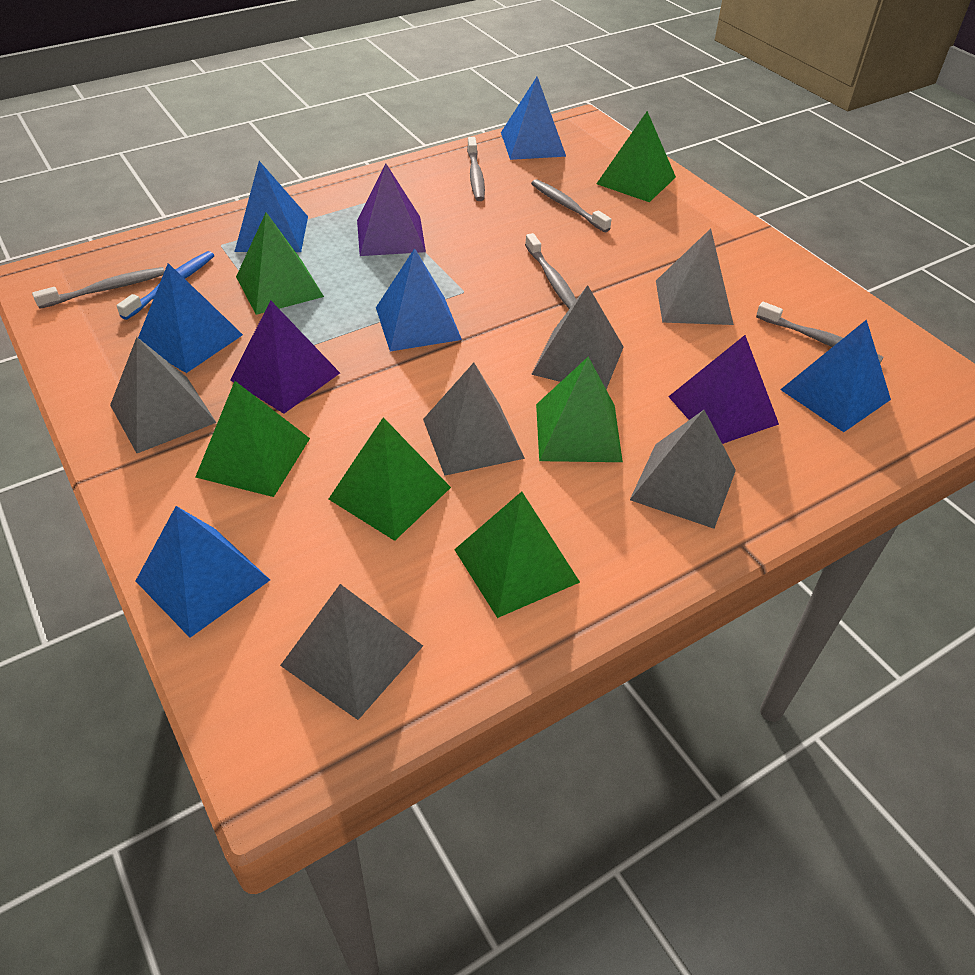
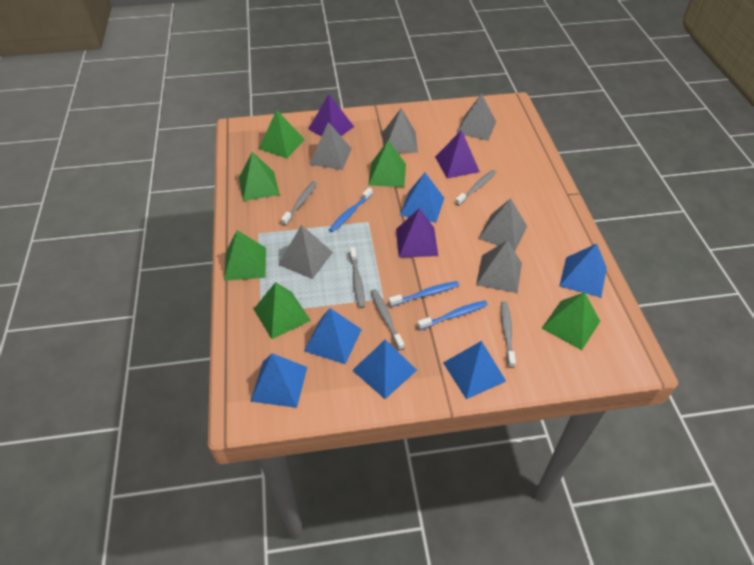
blue toothbrush: [116,251,214,320] = 1 -> [329,188,373,232] [388,281,459,307] [417,301,488,330] = 3

